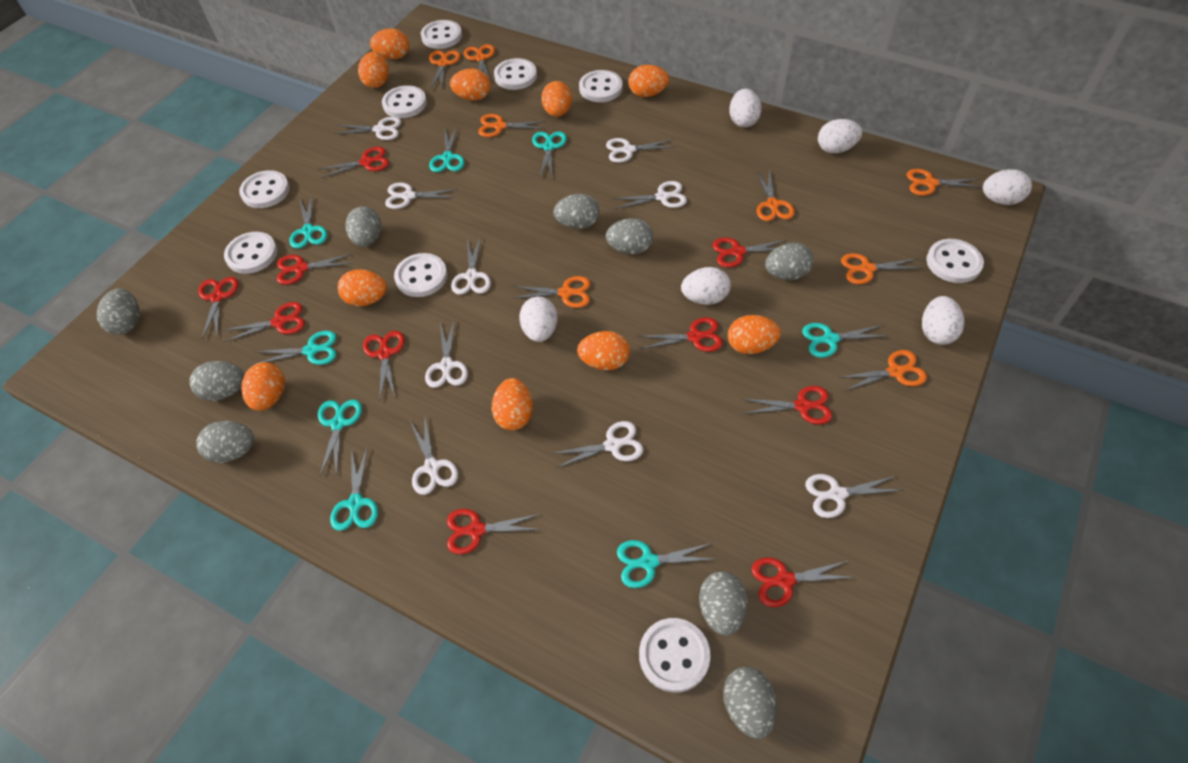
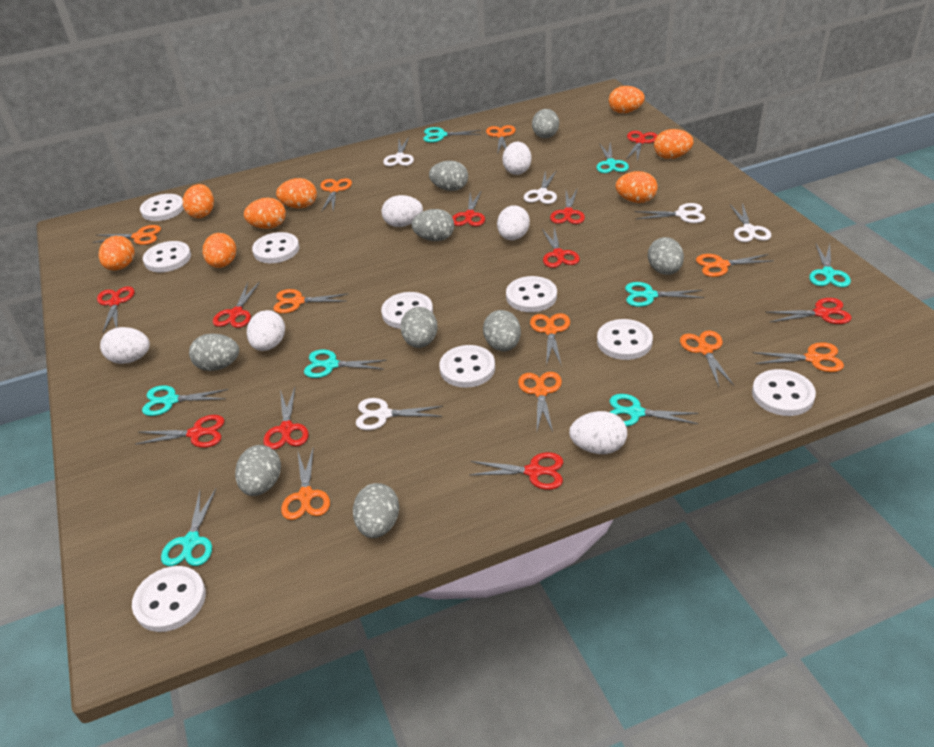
orange egg: [241,362,285,411] [338,269,387,306] [358,52,389,88] [370,28,409,59] [450,68,491,101] [492,378,533,430] [541,81,572,117] [577,331,630,370] [628,65,669,97] [728,315,781,354] = 10 -> [99,236,134,271] [183,184,214,218] [203,233,236,268] [244,198,286,229] [276,178,317,208] [609,86,645,113] [616,171,657,203] [654,129,694,159] = 8
orange scissors: [429,50,460,89] [464,44,495,81] [478,114,546,137] [513,276,590,308] [756,170,795,221] [838,350,927,391] [841,253,923,284] [907,169,983,196] = 8 -> [93,225,161,245] [273,289,349,313] [281,447,330,520] [320,178,352,212] [486,125,516,154] [518,372,562,432] [530,313,570,366] [680,330,734,387] [696,254,773,277] [753,342,844,372] = 10
white scissors: [334,117,401,140] [385,182,458,209] [410,418,458,495] [425,321,468,388] [451,236,491,295] [551,421,644,468] [606,138,675,163] [614,181,687,209] [805,474,903,518] = 9 -> [356,398,443,430] [383,137,414,166] [524,170,557,204] [634,203,705,223] [730,203,771,242] = 5

